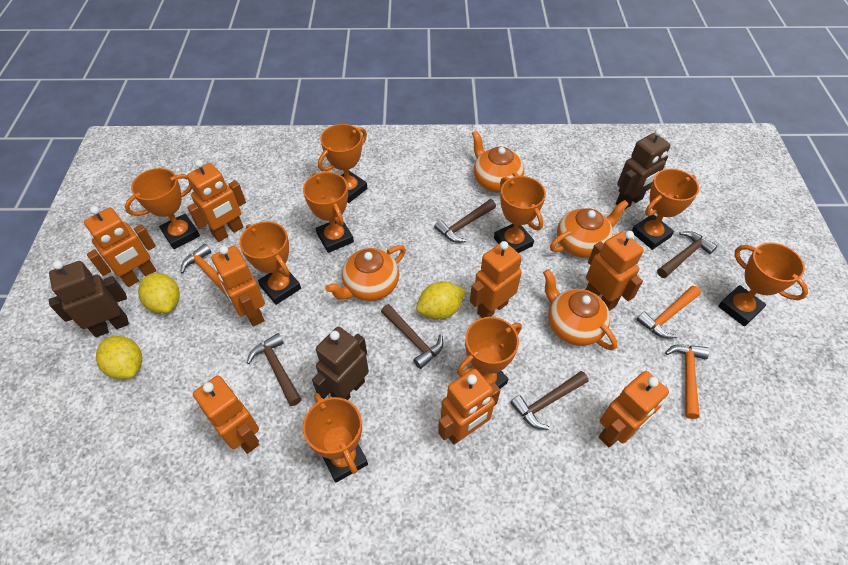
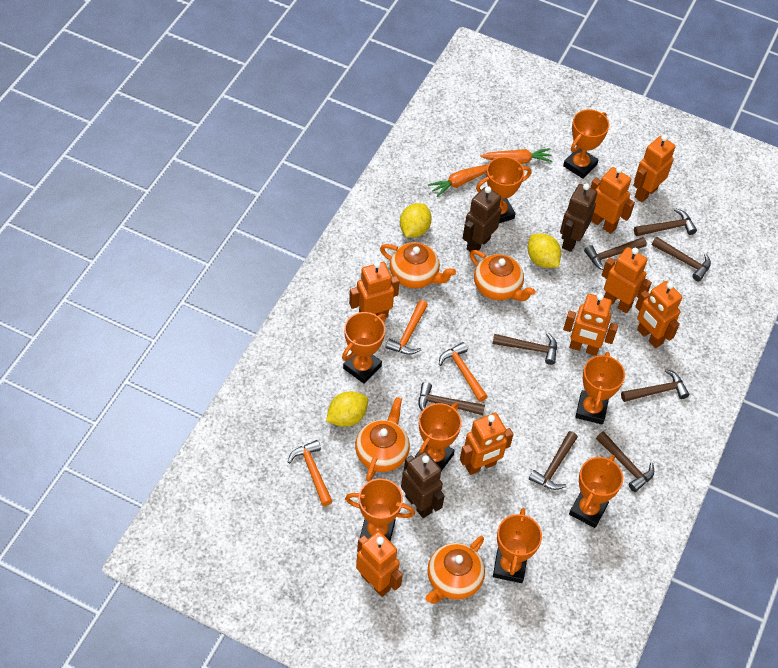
brown hammer: [247,333,302,406] [381,304,443,369] [434,199,496,243] [510,371,589,430] [657,231,717,278] = 5 -> [419,382,485,415] [492,333,557,365] [529,431,578,490] [584,237,647,270] [596,431,654,492] [621,369,689,402] [634,208,697,236] [652,237,711,281] = 8
orange carrot: none = 0 -> [428,165,488,197] [480,148,553,164] = 2
orange trophy: [125,168,200,249] [239,221,301,305] [303,172,354,253] [303,393,368,483] [318,124,367,203] [457,317,522,389] [494,176,546,253] [632,169,699,250] [718,243,808,326] = 9 -> [342,312,386,384] [345,478,415,541] [415,403,462,471] [476,157,531,223] [493,508,542,583] [563,109,609,179] [569,455,623,528] [575,352,625,425] = 8

